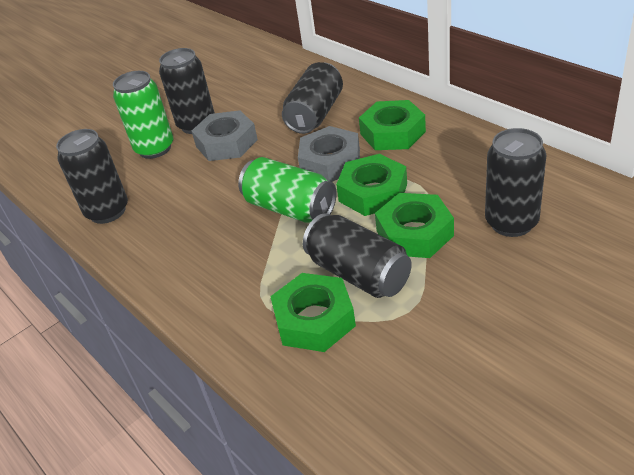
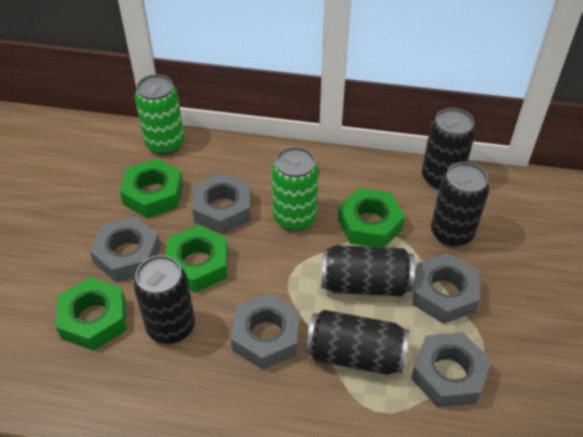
grey nut: [192,110,258,161] [298,126,360,182] = 2 -> [90,216,161,282] [192,172,251,234] [231,293,299,370] [411,332,491,407] [413,253,480,324] = 5

